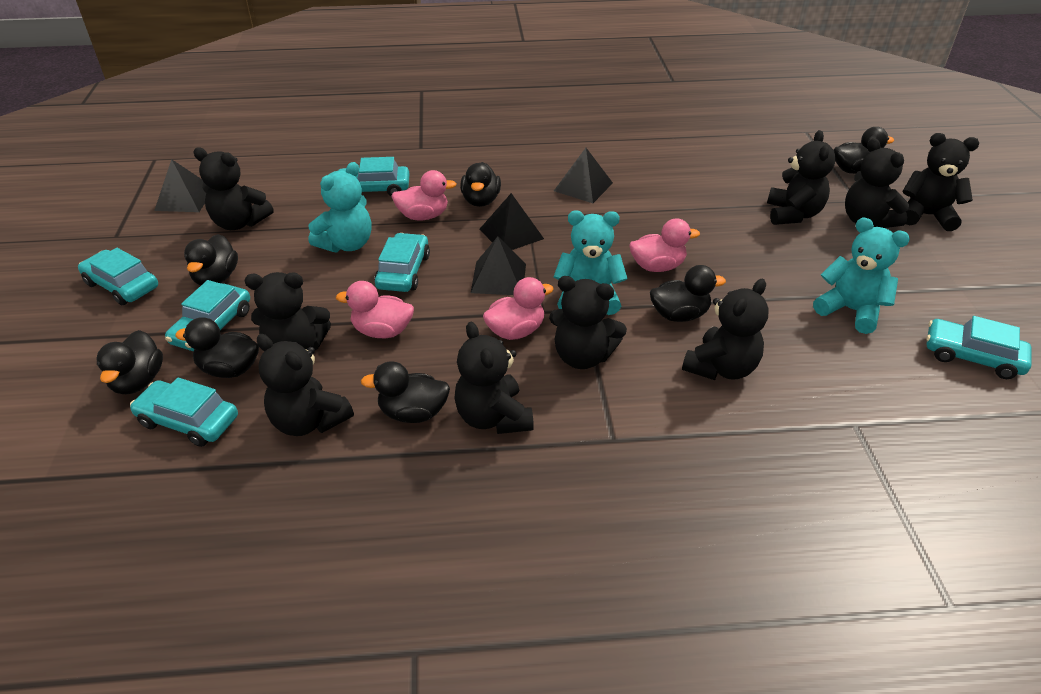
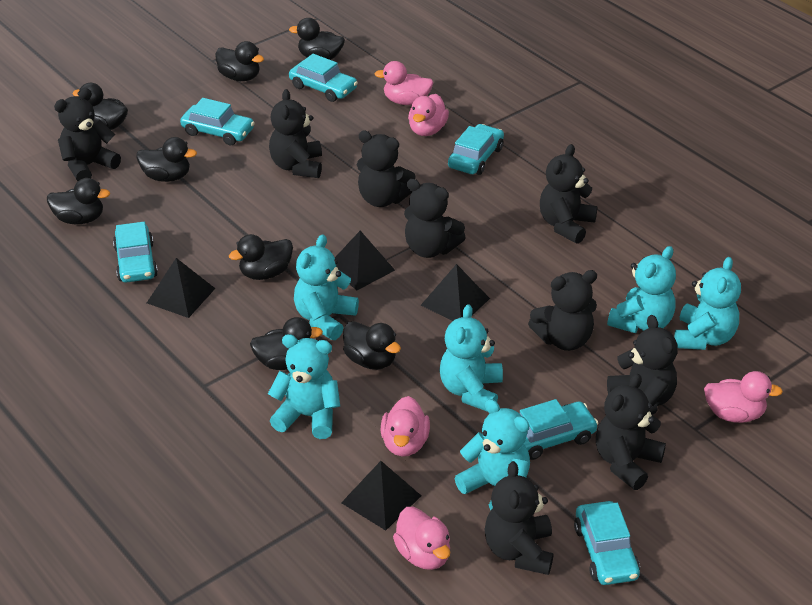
black duck: [96,330,163,394] [175,317,259,378] [184,234,238,285] [361,361,450,423] [460,162,501,207] [650,265,726,322] [833,127,894,174] = 7 -> [47,178,110,224] [72,83,128,130] [136,137,197,182] [215,41,264,81] [229,234,293,280] [250,317,323,370] [289,18,345,60] [343,321,401,370] = 8
pink duck: [336,281,414,338] [391,170,457,221] [483,277,554,340] [629,218,700,272] = 4 -> [374,61,433,105] [381,396,430,457] [393,507,450,570] [408,94,449,136] [704,371,783,423] = 5
turquoise teddy bear: [308,162,371,252] [554,210,628,315] [813,218,910,334] = 3 -> [268,334,340,439] [294,234,359,340] [440,304,503,411] [455,399,530,510] [607,246,676,333] [674,257,741,350] = 6

